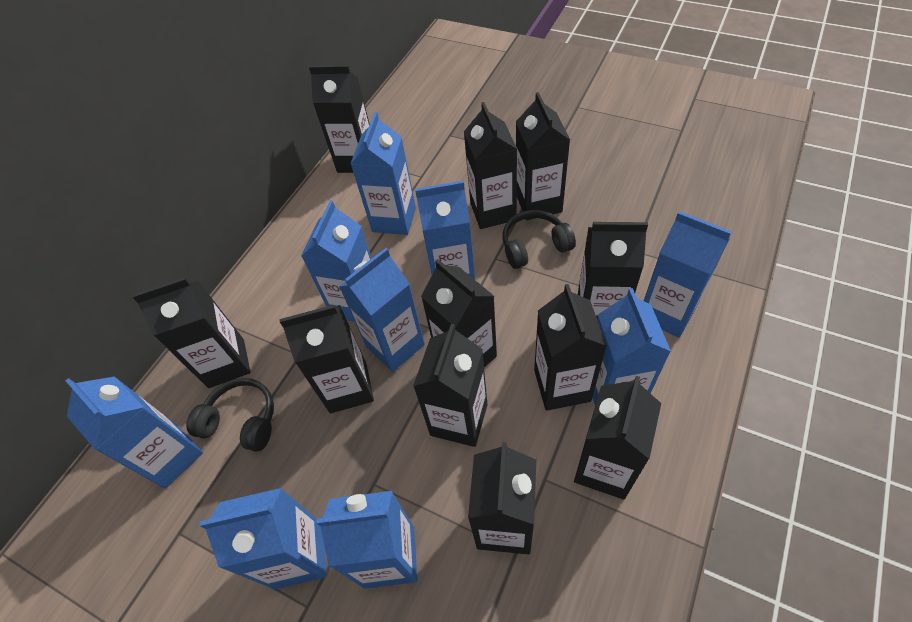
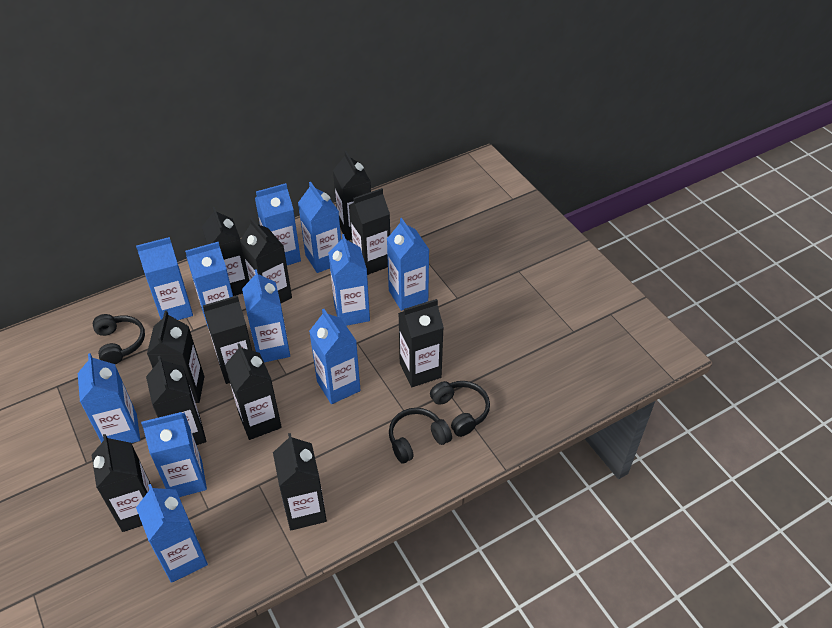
black headphones: [186,378,274,452] [503,210,576,269] = 2 -> [93,314,145,364] [389,408,452,464] [430,381,490,437] = 3
blue carton: [66,376,203,489] [200,488,327,589] [301,200,372,322] [317,491,417,589] [339,248,425,372] [350,112,416,235] [415,181,475,280] [593,288,671,405] [644,211,732,338] = 9 -> [78,353,140,443] [136,237,193,320] [136,484,208,583] [141,412,207,497] [185,242,233,329] [242,269,290,362] [255,183,301,265] [298,182,341,273] [309,309,361,404] [328,234,370,326] [387,218,429,311] = 11

